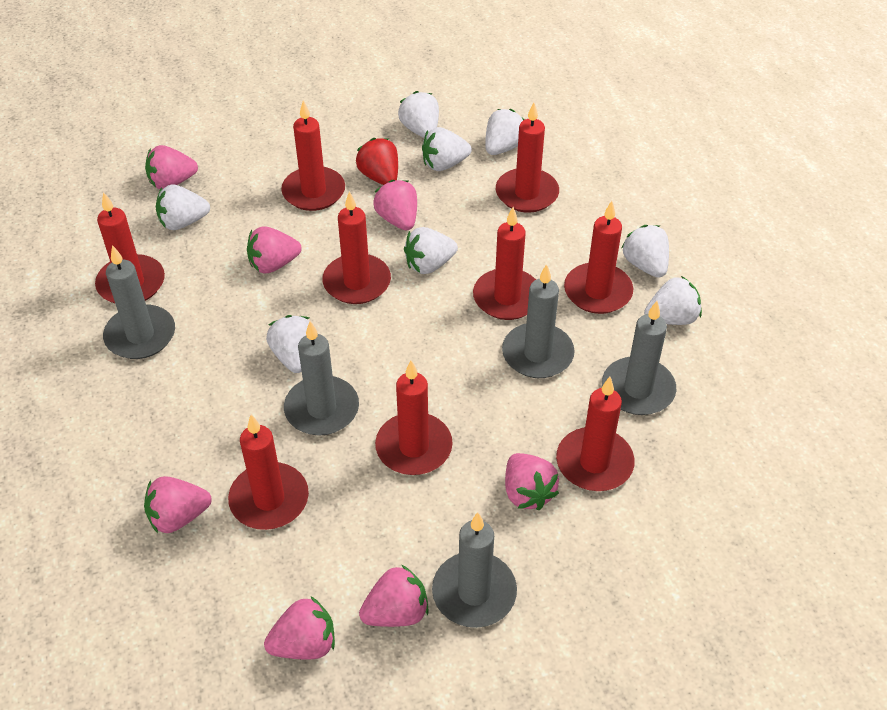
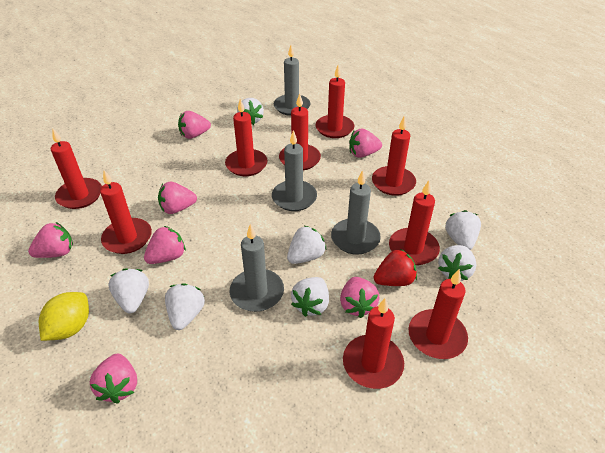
grey candle: [103,245,175,359] [284,321,359,436] [432,512,517,628] [502,264,575,378] [602,301,676,415] = 5 -> [230,224,284,312] [272,130,317,211] [274,45,310,116] [331,170,381,255] = 4
white strawberry: [156,185,210,230] [266,315,315,373] [398,91,439,138] [404,227,458,274] [422,127,472,171] [485,109,525,155] [622,225,669,278] [644,276,702,325] = 8 -> [108,268,149,313] [165,283,205,330] [237,98,264,125] [287,226,327,264] [291,277,329,317] [438,245,476,281] [445,210,481,250] = 7
yellow lemon: none = 0 -> [39,292,89,341] = 1

